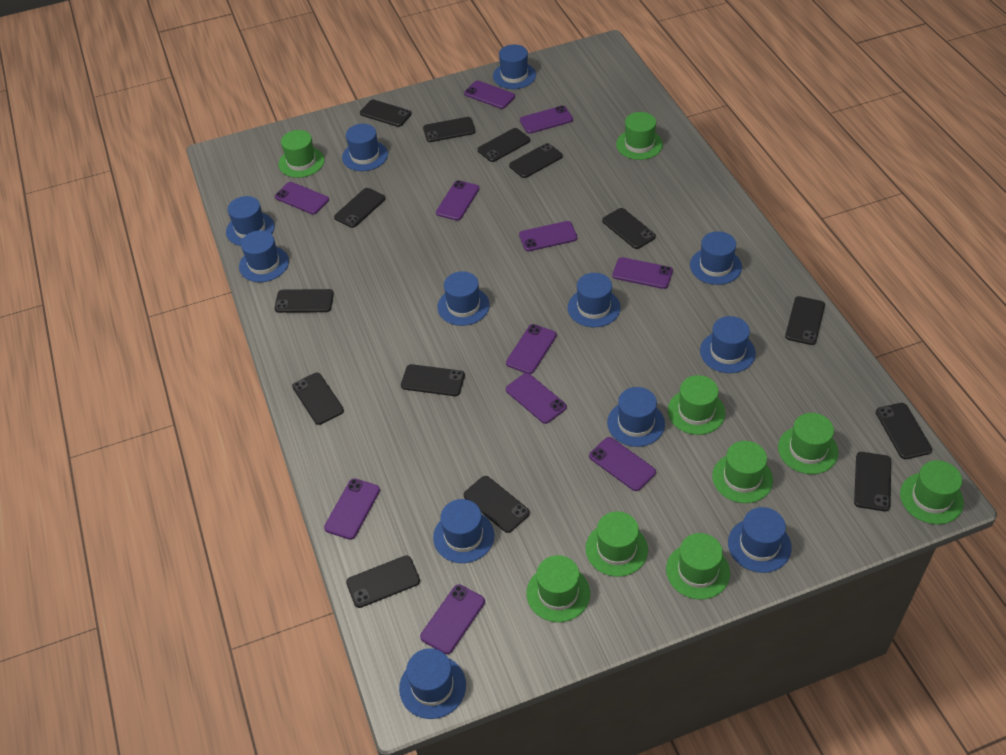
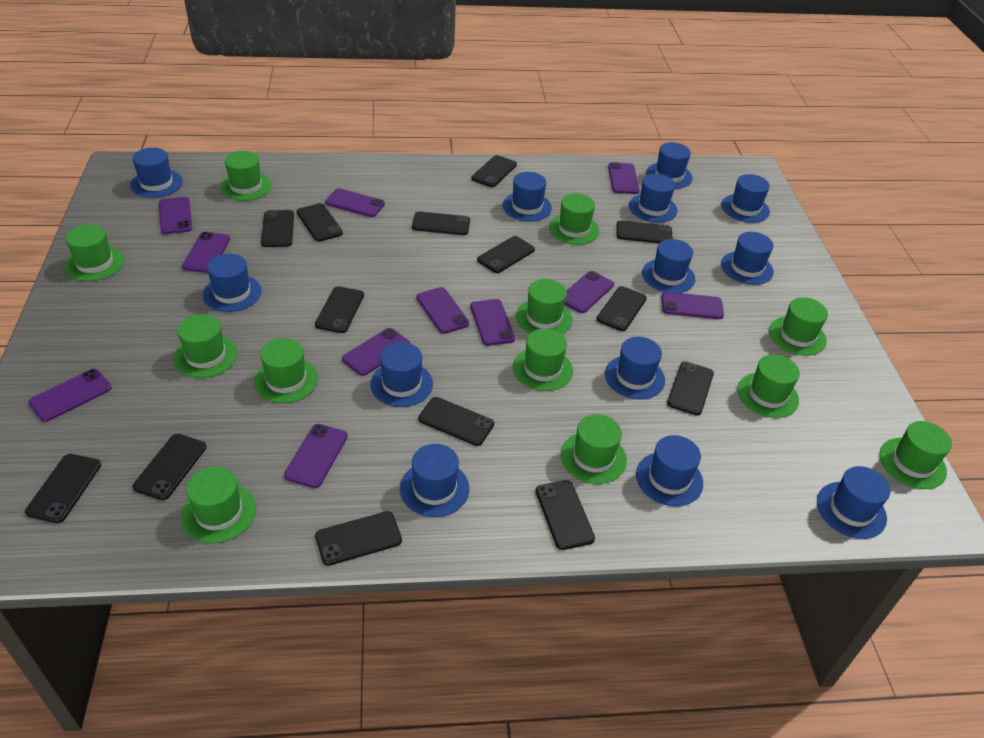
blue hat: [226,196,275,246] [239,230,289,282] [342,124,388,171] [399,648,466,719] [433,499,494,563] [437,271,490,326] [493,44,536,89] [568,273,621,327] [607,387,665,447] [690,231,742,285] [700,316,756,373] [728,507,792,573] = 12 -> [130,148,183,198] [203,254,262,312] [370,342,433,407] [400,444,469,517] [503,172,552,221] [605,337,665,399] [629,174,678,223] [636,435,703,506] [642,239,695,293] [646,142,693,189] [721,174,770,223] [721,232,774,285] [817,466,891,539] = 13
green hat: [278,130,325,178] [526,555,590,622] [586,511,648,577] [616,112,663,160] [666,533,730,600] [668,375,725,435] [712,441,773,503] [778,413,838,474] [900,460,964,524] = 9 -> [65,224,124,281] [174,314,238,378] [181,466,256,543] [220,151,272,201] [254,338,318,403] [513,328,573,391] [516,279,573,334] [549,193,599,245] [561,414,627,484] [737,355,800,418] [769,297,828,356] [880,421,952,489] = 12

